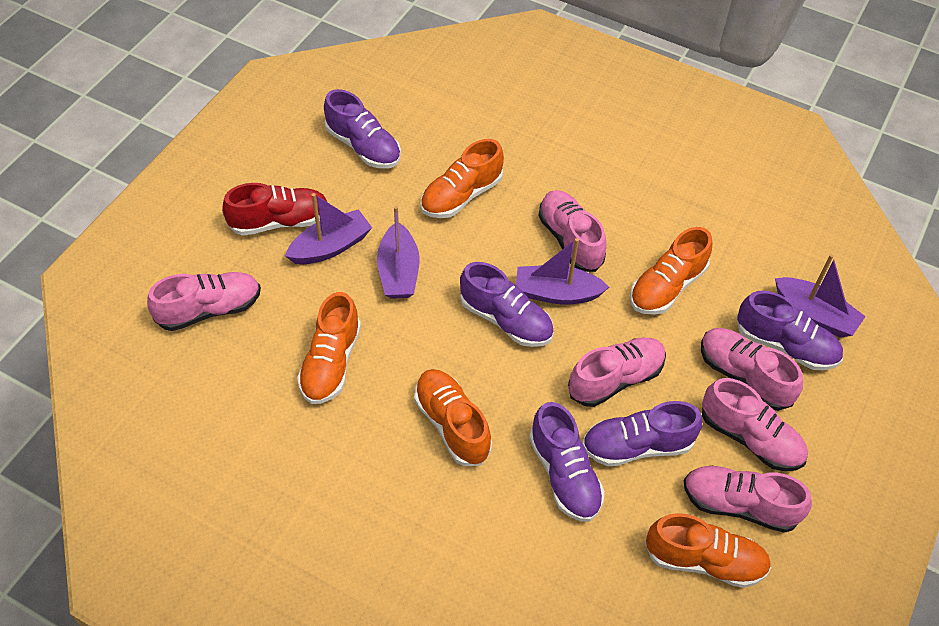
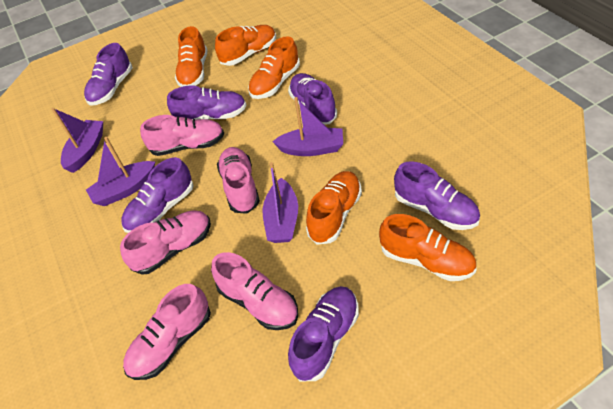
pink shoe: [147,272,261,331] [538,190,606,272] [568,338,666,407] [684,465,812,533] [701,328,803,411] [702,378,808,471] = 6 -> [120,211,211,275] [123,284,211,380] [140,115,224,156] [211,252,298,330] [217,147,260,214] = 5
purple shoe: [324,89,401,169] [460,262,554,347] [529,402,605,522] [583,401,702,467] [737,291,843,370] = 5 -> [84,43,132,106] [121,157,194,233] [167,86,247,120] [288,73,337,125] [288,286,359,381] [394,161,480,230] = 6
red shoe: [222,183,328,236] = 1 -> none = 0

